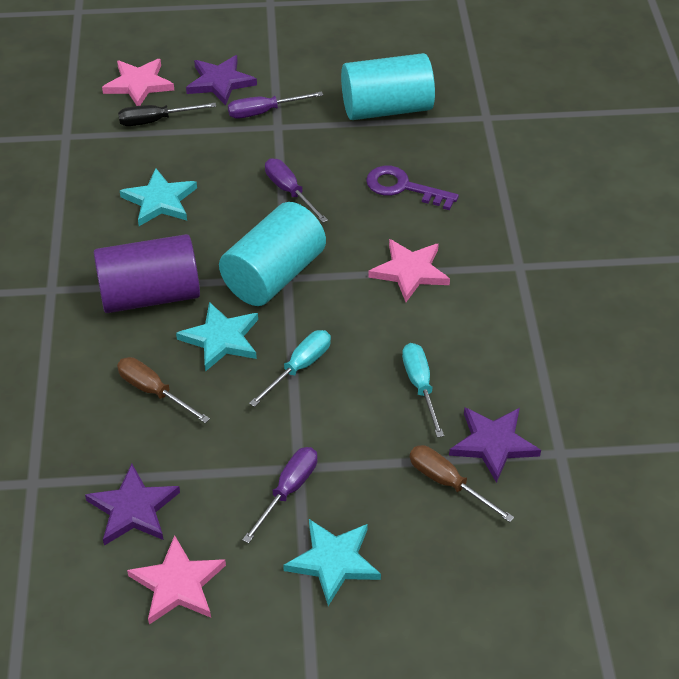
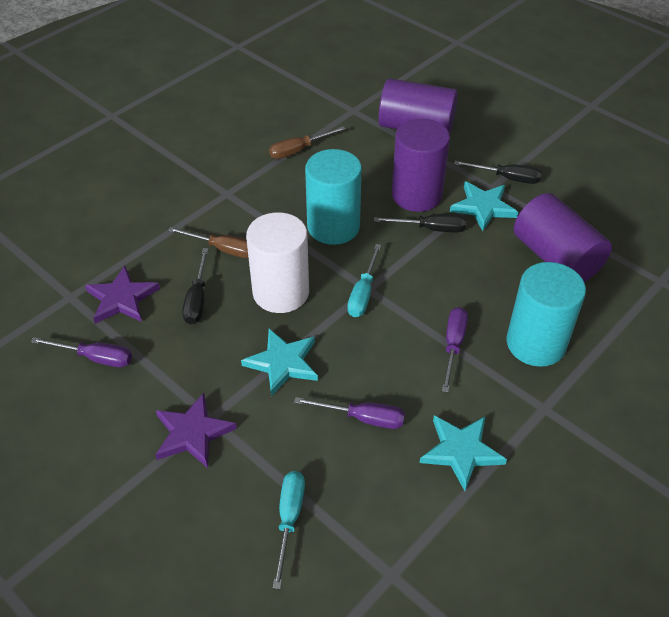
black screwdriver: [118,103,216,126] = 1 -> [182,248,208,324] [374,214,466,232] [454,161,542,184] = 3
pink star: [102,59,174,106] [127,535,226,625] [368,239,450,302] = 3 -> none = 0
purple cylinder: [94,234,200,313] = 1 -> [379,78,458,134] [392,119,450,212] [514,193,612,282] = 3
purple key: [366,166,459,210] = 1 -> none = 0
purple star: [85,464,180,546] [186,55,257,106] [449,407,541,483] = 3 -> [85,266,160,324] [155,393,237,468] = 2
white cylinder: none = 0 -> [246,212,309,313] = 1

